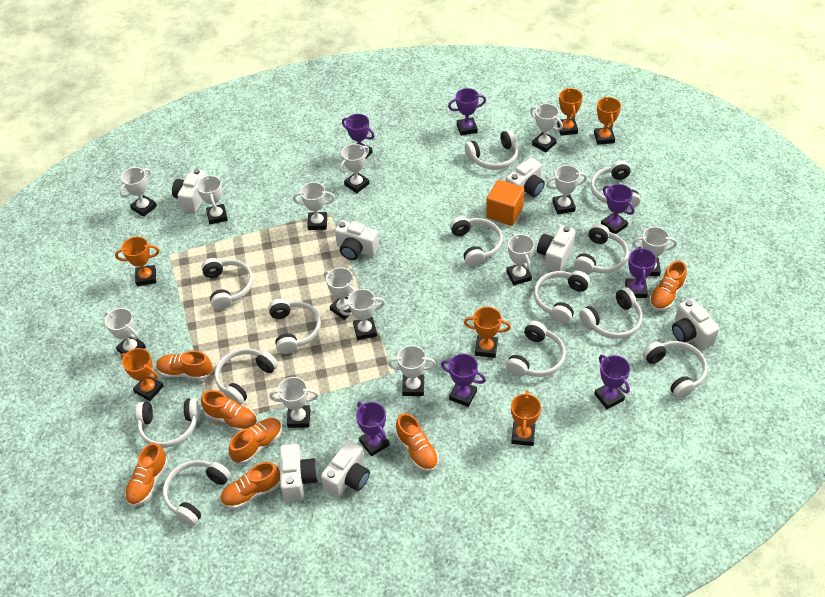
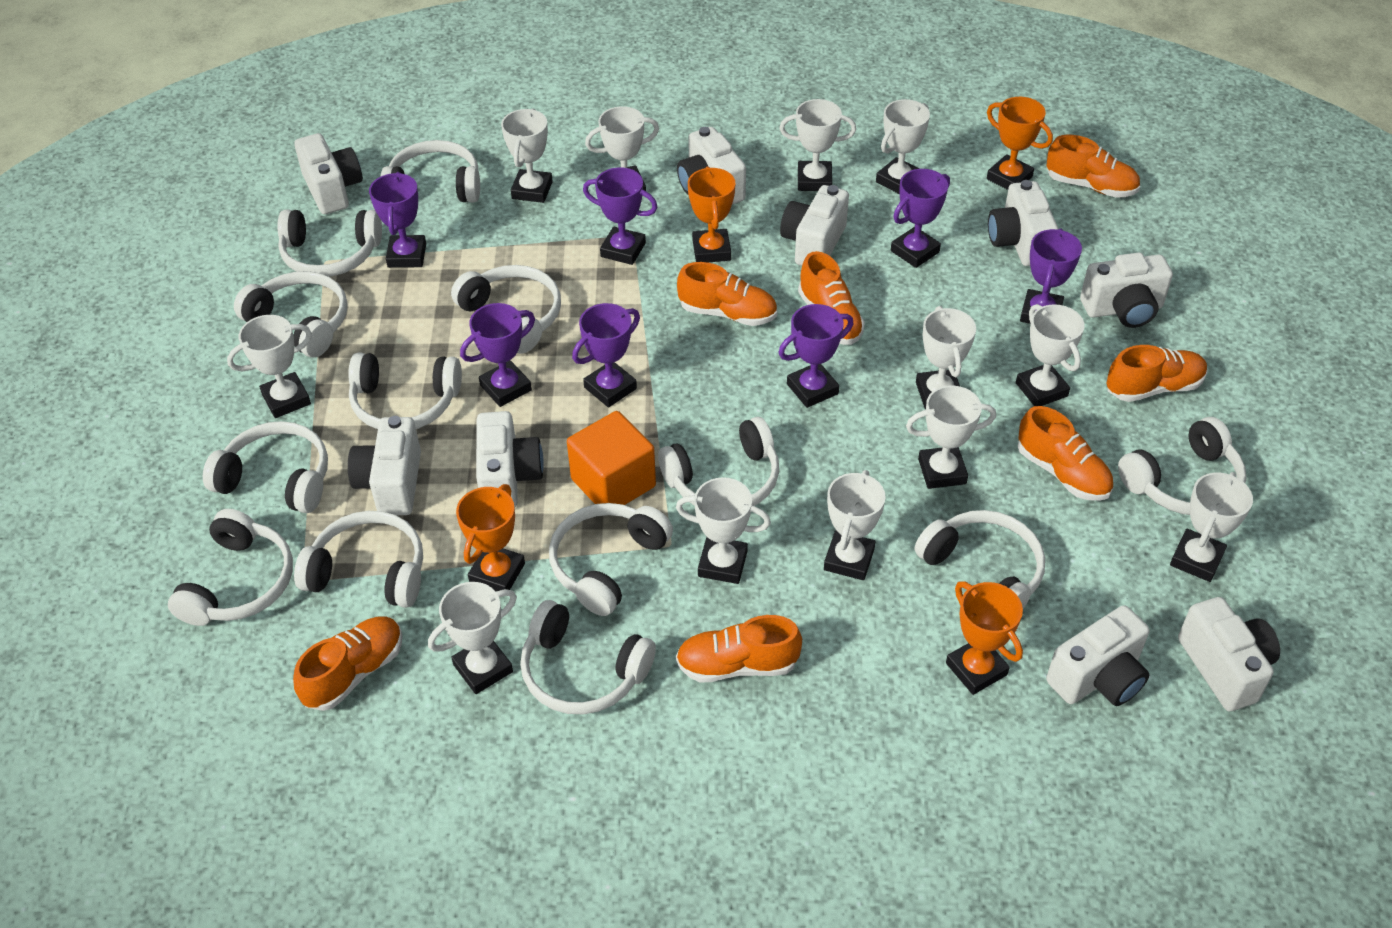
orange trophy: [115,237,160,286] [120,348,164,401] [464,307,511,358] [511,390,541,446] [557,88,583,136] [594,96,621,145] = 6 -> [456,484,525,591] [688,167,735,262] [946,581,1023,695] [987,97,1053,190] = 4
white camera: [172,169,207,214] [279,444,318,502] [321,440,370,498] [335,220,379,260] [506,158,545,197] [537,225,576,272] [672,298,720,350] = 7 -> [294,133,363,214] [348,416,421,515] [476,411,544,508] [677,127,746,205] [780,185,849,266] [988,180,1058,266] [1046,605,1150,706] [1080,253,1173,328] [1178,597,1280,711] = 9
white trophy: [105,308,146,354] [120,167,157,217] [196,175,228,225] [269,377,319,428] [293,182,335,230] [324,267,355,320] [339,144,369,193] [340,289,385,340] [388,345,436,396] [506,233,535,285] [530,103,563,152] [546,165,587,214] [632,227,677,276] = 13 -> [227,315,312,418] [428,582,517,694] [501,108,553,203] [585,106,659,191] [676,477,771,584] [779,99,856,191] [824,470,886,580] [876,99,930,194] [906,385,996,489] [916,306,976,409] [1016,304,1085,406] [1170,472,1253,582] = 12

